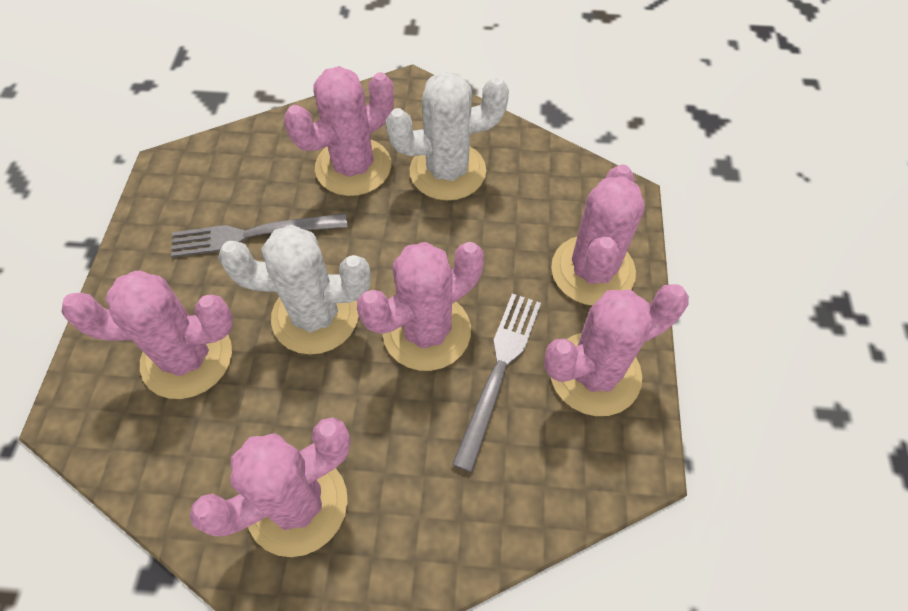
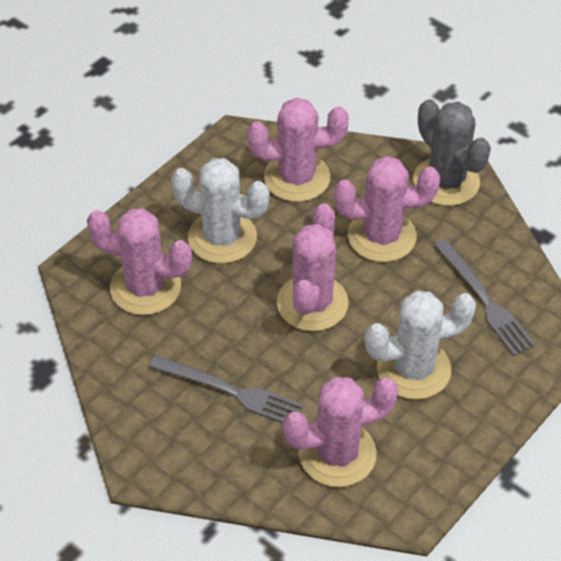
grey cactus: none = 0 -> [413,99,491,206] = 1
pink cactus: [61,271,233,399] [189,417,351,557] [284,66,394,196] [357,242,484,371] [544,284,689,416] [551,164,645,306] = 6 -> [87,208,192,315] [247,98,349,202] [277,203,349,332] [283,377,398,487] [334,156,440,262] = 5

